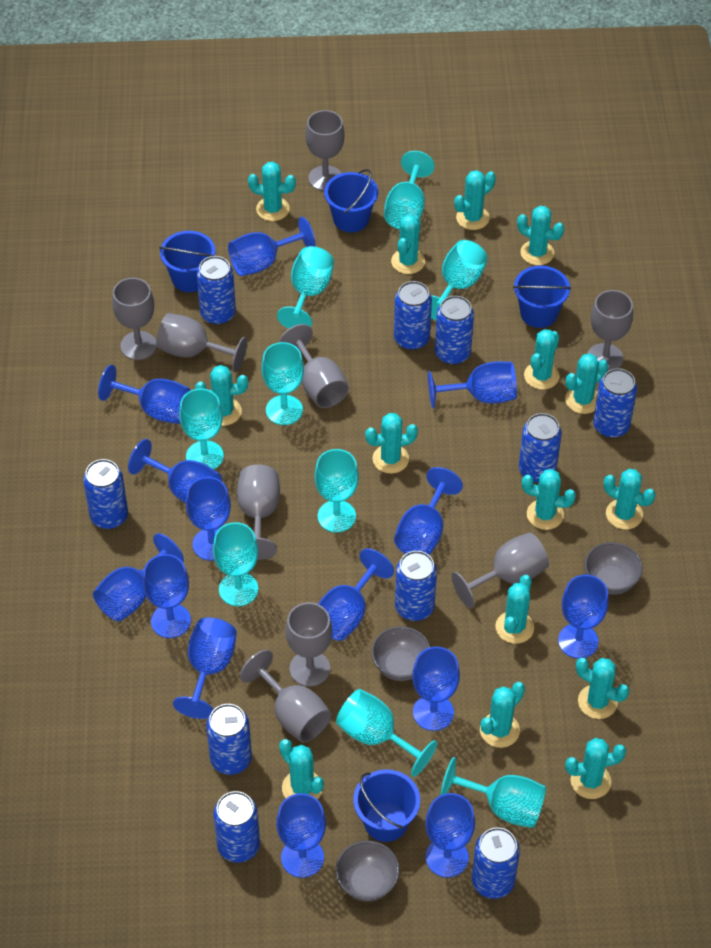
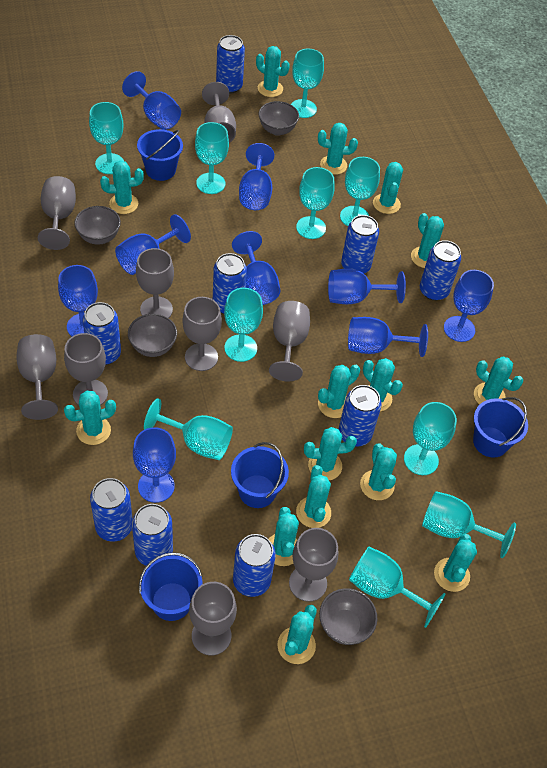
blue can: [83,459,128,529] [197,256,236,325] [206,704,252,775] [213,791,260,863] [394,281,432,350] [395,551,437,621] [435,296,474,365] [472,827,520,899] [519,413,562,483] [593,368,637,438] = 10 -> [82,302,121,365] [90,478,133,542] [132,504,173,566] [213,253,247,314] [216,35,245,94] [233,534,276,597] [339,385,382,446] [341,215,379,273] [420,240,461,301] = 9
blue goblet: [93,533,184,622] [98,365,191,424] [128,439,222,503] [143,554,191,638] [173,617,237,719] [186,477,231,561] [228,217,316,276] [276,793,326,878] [318,548,394,641] [394,467,463,555] [412,647,460,731] [425,793,475,878] [428,362,517,408] [558,575,609,659] = 14 -> [58,265,98,336] [115,214,191,275] [122,71,181,130] [133,427,176,503] [232,231,280,305] [239,143,274,210] [328,269,406,304] [348,317,428,357] [444,270,494,342] = 9
grey bowl: [335,841,400,902] [371,626,430,681] [584,542,643,595] = 3 -> [74,206,121,245] [128,314,177,357] [259,101,299,136] [319,588,377,645] = 4
turquoise goblet: [179,388,224,470] [213,522,258,606] [261,342,304,425] [277,246,334,329] [314,449,359,533] [336,689,437,777] [384,151,435,229] [431,240,488,320] [440,757,546,828] = 9 -> [89,102,124,174] [144,399,233,460] [195,122,229,194] [224,288,263,362] [291,49,324,118] [296,167,335,239] [340,157,380,226] [349,547,445,628] [404,402,457,475] [422,491,516,558] = 10

